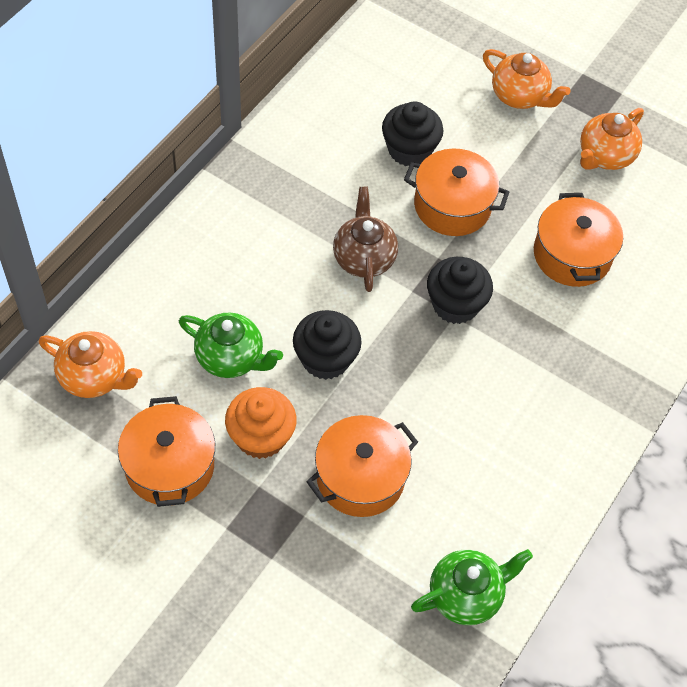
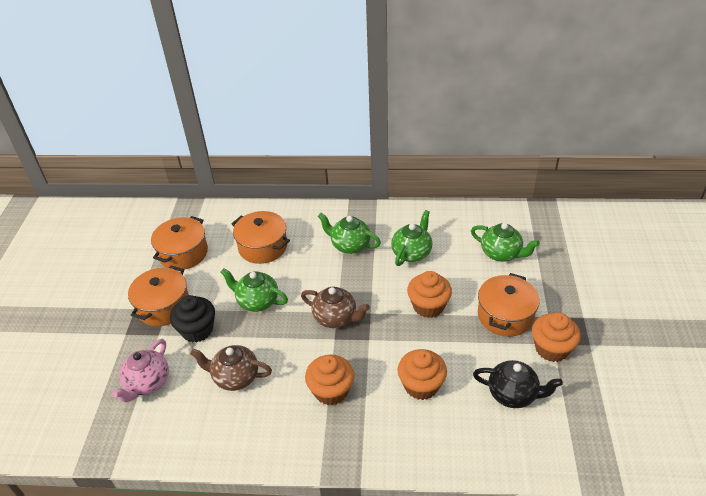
black cupcake: [293,310,362,380] [382,101,444,166] [427,257,493,324] = 3 -> [170,295,215,343] = 1
black teapot: none = 0 -> [473,360,563,408] = 1
brown teapot: [333,187,398,292] = 1 -> [190,345,272,391] [301,287,370,328] = 2
green teapot: [179,313,283,378] [411,549,533,625] = 2 -> [220,268,288,312] [318,213,381,254] [391,210,432,266] [471,223,540,262] = 4
orange cupcake: [225,387,297,459] = 1 -> [305,355,354,406] [397,349,447,400] [407,271,452,318] [532,312,581,362] = 4
orange teapot: [39,331,142,398] [483,49,571,109] [580,108,644,170] = 3 -> none = 0
pink teapot: none = 0 -> [112,339,169,402] = 1

